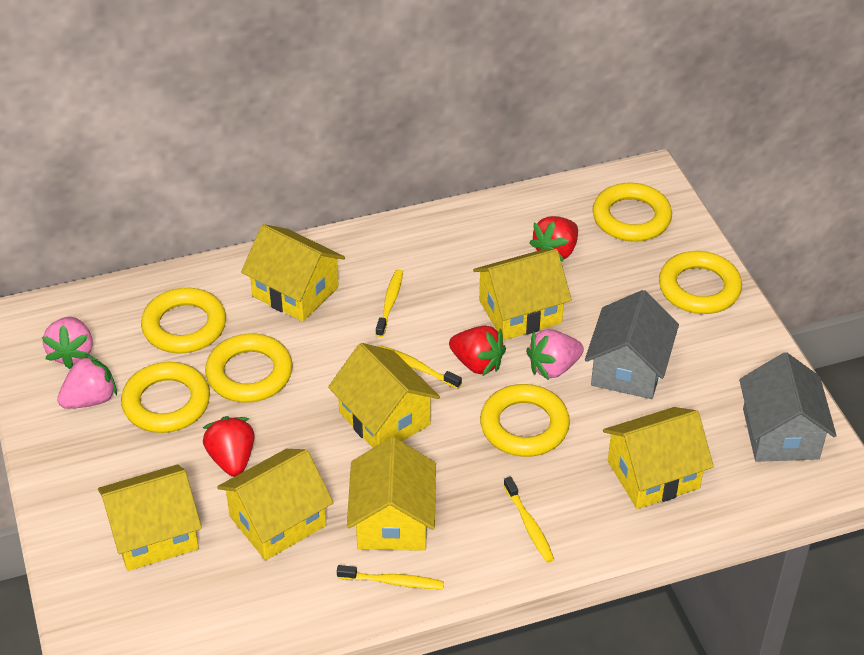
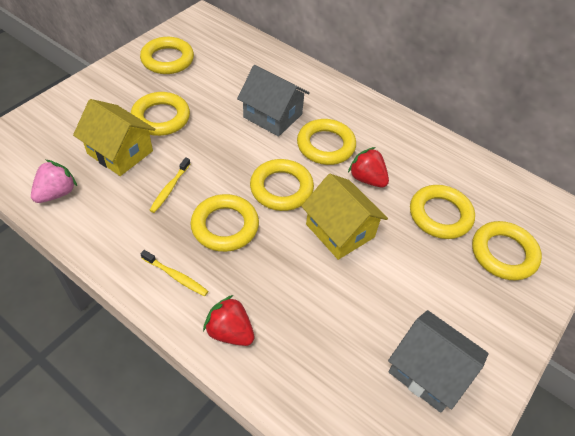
pink strawberry: [42,317,93,369] [57,354,117,409] [526,329,584,380] = 3 -> [31,160,77,203] = 1
red strawberry: [203,416,255,477] [449,325,506,376] [529,216,578,262] = 3 -> [203,295,254,346] [348,147,389,187] = 2
yellow house: [98,464,202,571] [217,449,333,560] [241,224,345,322] [328,343,440,448] [347,437,436,551] [473,249,572,340] [603,407,714,509] = 7 -> [73,99,156,176] [301,174,388,260] = 2
yellow ring: [121,362,210,433] [141,288,226,353] [205,334,293,403] [480,384,570,457] [592,182,672,242] [659,251,742,314] = 6 -> [131,92,190,136] [140,37,194,74] [191,194,259,252] [250,159,314,211] [297,119,356,165] [410,185,475,239] [472,221,542,281] = 7
yellow toothbrush: [337,565,444,589] [376,269,403,337] [379,345,462,389] [504,477,554,563] = 4 -> [140,250,208,296] [149,157,190,213] = 2

